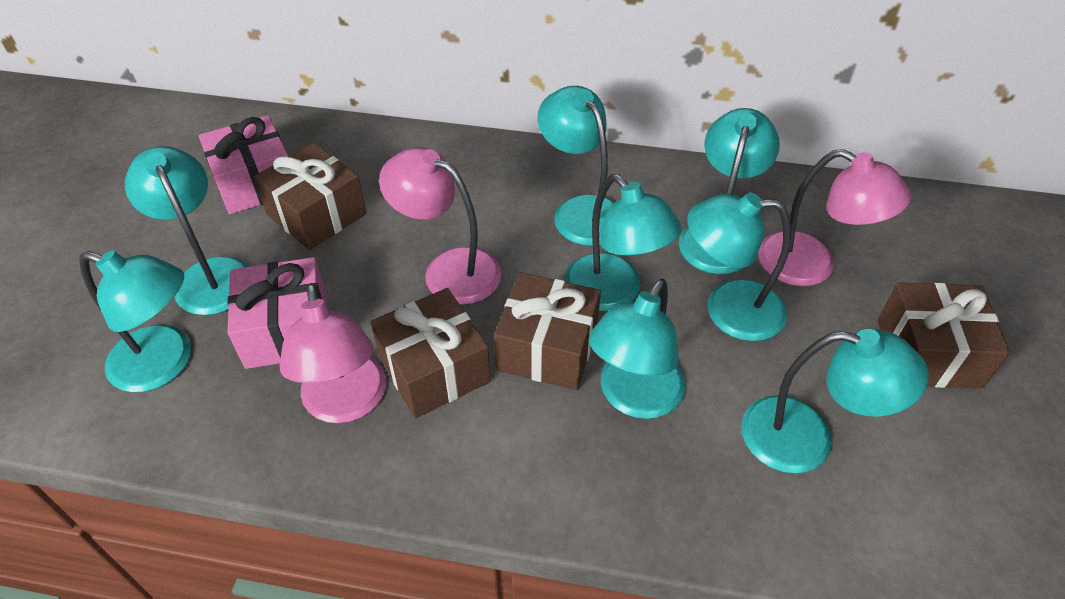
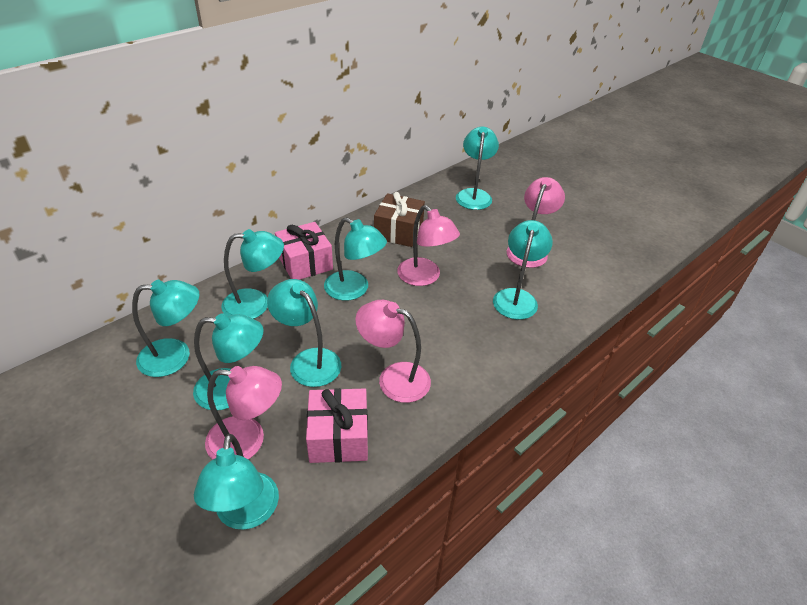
brown gift: [254,143,367,250] [371,288,491,418] [494,272,601,390] [878,283,1010,388] = 4 -> [374,192,425,247] = 1
pink lamp: [279,283,386,423] [379,147,502,305] [758,149,911,286] = 3 -> [205,366,282,459] [355,300,431,403] [397,205,460,286] [507,177,565,268] = 4

